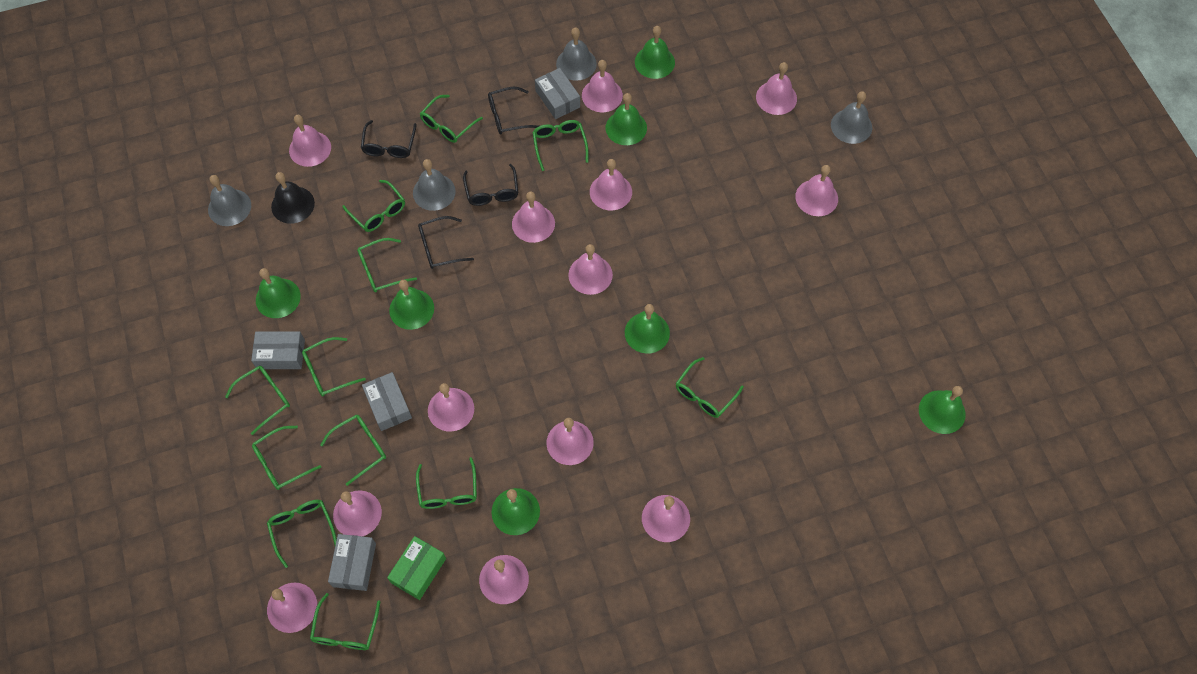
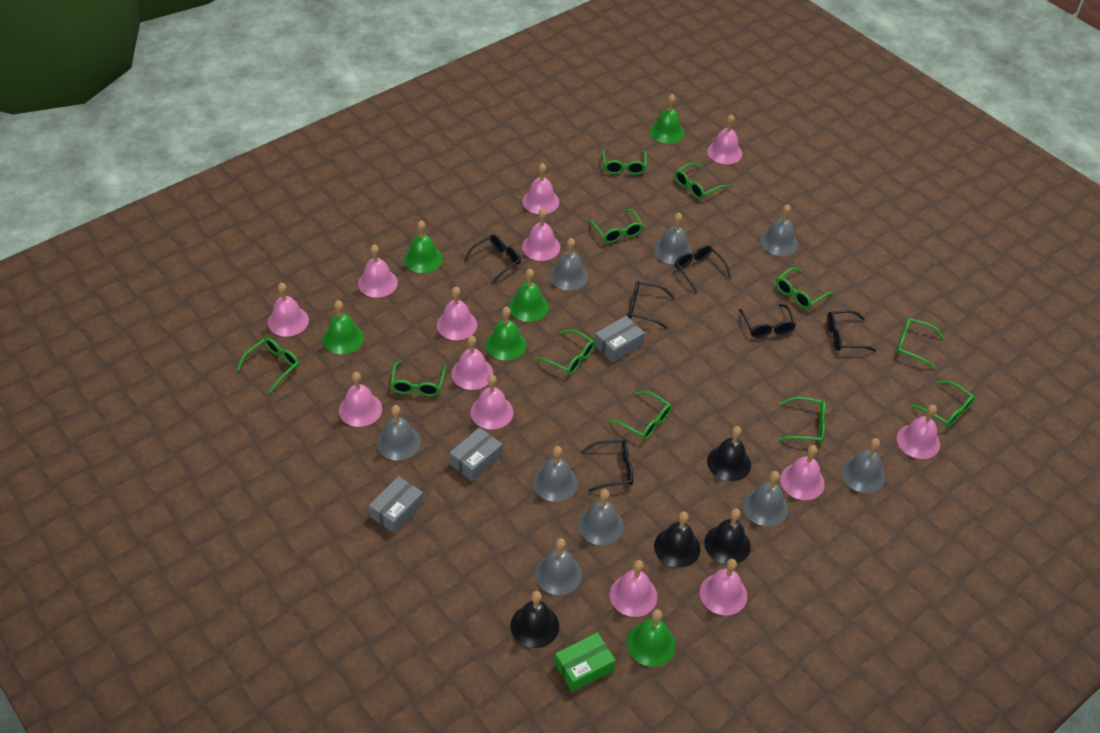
black bell: [271,172,315,224] = 1 -> [510,591,559,648] [654,511,700,568] [704,509,751,564] [707,426,751,481] = 4
black glasses: [361,120,417,158] [418,216,474,269] [463,164,518,206] [488,87,539,134] = 4 -> [464,235,521,284] [581,440,633,492] [628,281,674,329] [675,245,731,293] [739,304,796,338] [827,310,876,352] = 6
green bell: [256,268,301,318] [389,280,434,330] [491,488,540,535] [606,93,647,145] [625,304,670,354] [635,26,675,79] [919,386,966,434] = 7 -> [322,300,364,354] [404,220,443,273] [485,306,526,360] [509,269,549,322] [627,609,676,667] [650,94,685,144] = 6
green glasses: [225,366,290,435] [252,426,321,490] [267,500,337,568] [302,337,366,397] [310,593,380,650] [320,415,386,486] [342,180,405,232] [357,238,417,292] [416,457,477,509] [420,95,483,143] [532,120,589,171] [676,357,744,418] = 12 -> [237,337,299,393] [390,360,446,396] [535,329,595,375] [588,209,643,243] [602,149,647,175] [609,391,672,440] [675,163,728,199] [776,267,833,309] [778,397,825,443] [896,318,945,369] [911,381,975,428] = 11
grey bell: [208,175,251,226] [413,159,456,211] [556,27,597,81] [831,91,872,144] = 4 -> [377,405,421,460] [533,446,578,502] [535,538,582,595] [549,238,588,290] [578,489,624,545] [654,213,692,265] [743,471,788,527] [760,204,798,256] [841,438,885,493] = 9
grey box: [251,331,305,369] [328,534,376,591] [362,372,412,431] [535,68,580,119] = 4 -> [369,476,424,533] [449,427,502,482] [595,316,645,363] = 3

